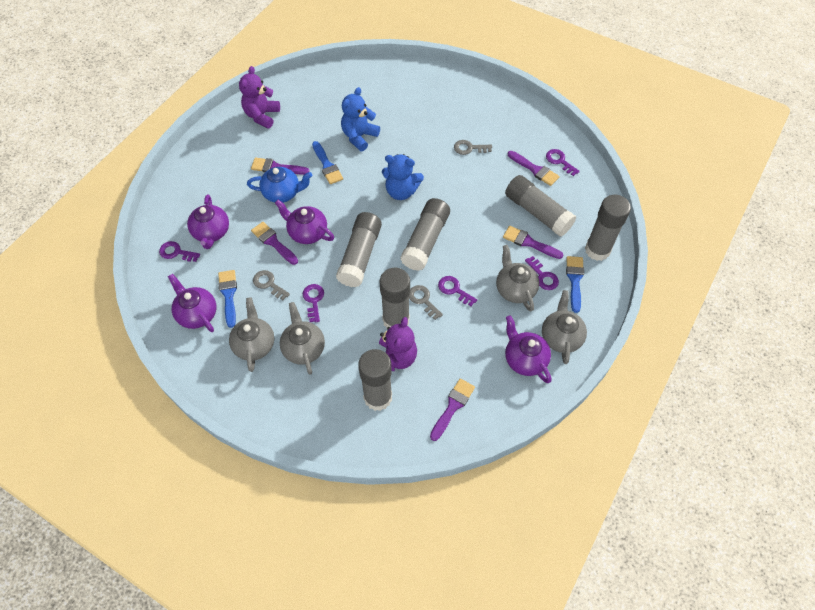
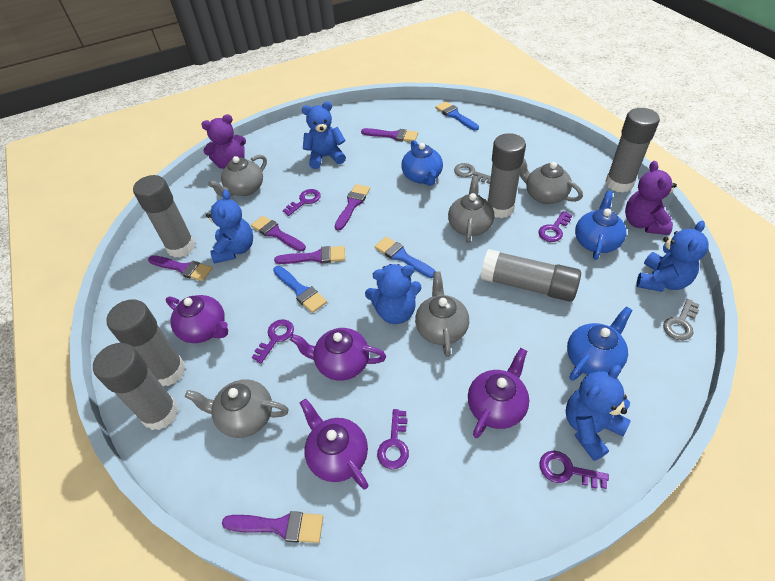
blue teapot: [247,167,312,203] = 1 -> [401,140,443,186] [567,306,632,381] [575,191,626,260] = 3
blue teddy bear: [341,87,380,151] [382,154,424,200] = 2 -> [206,190,253,264] [302,101,346,169] [365,264,421,324] [566,365,631,461] [637,221,709,292] = 5
grey key: [253,270,290,300] [409,285,443,320] [454,140,492,155] = 3 -> [454,163,491,184] [663,299,700,340] = 2
grey teapot: [229,297,274,372] [280,302,325,375] [496,245,539,312] [542,290,587,364] = 4 -> [185,379,289,438] [208,155,267,196] [415,271,469,357] [448,176,494,243] [520,159,583,204] = 5
purple brush: [251,158,310,175] [251,222,298,265] [430,378,475,441] [503,226,563,259] [508,151,560,186] = 5 -> [148,255,213,281] [222,511,323,543] [251,216,306,252] [274,246,345,264] [335,184,370,231] [361,128,418,142] = 6

